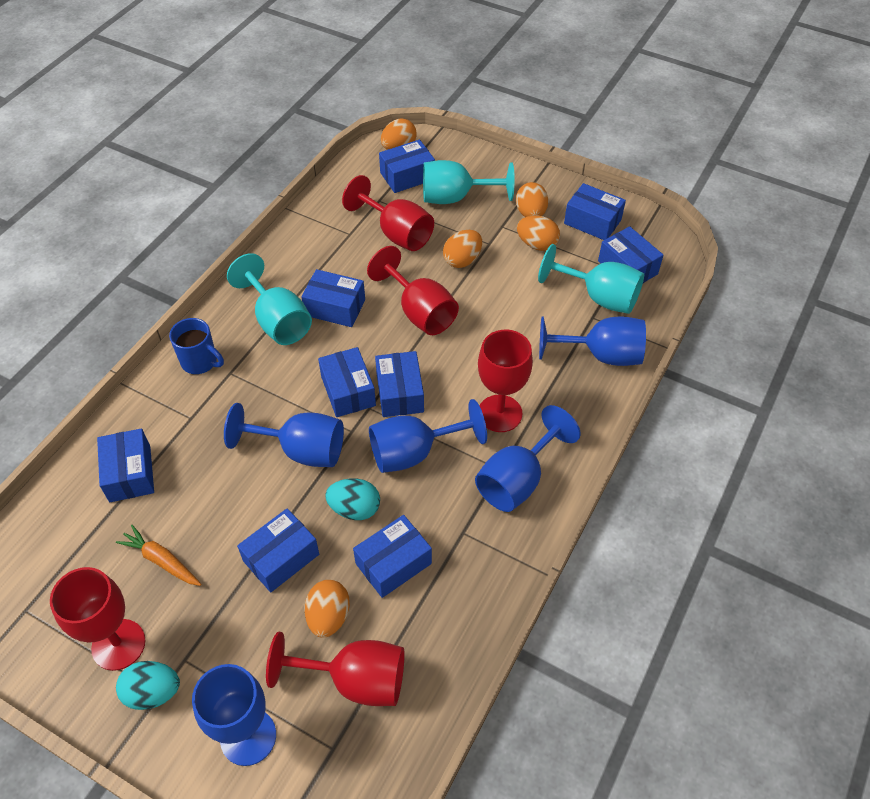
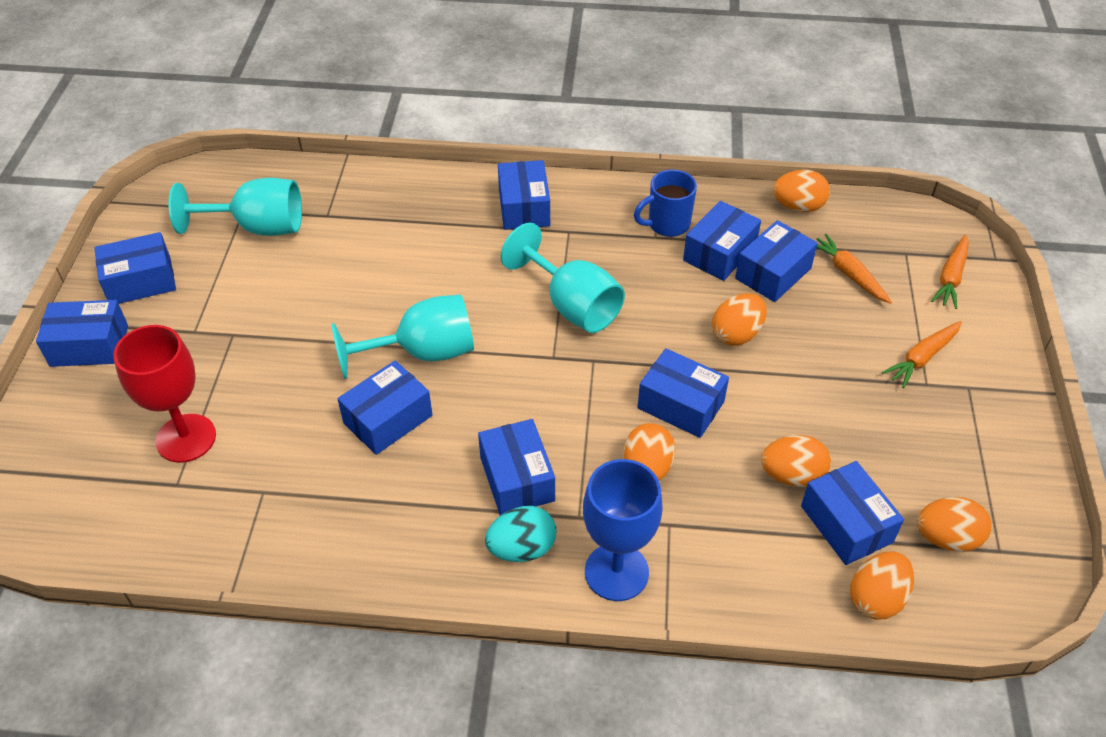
blue goblet: [192,664,276,766] [224,403,344,467] [369,399,487,473] [475,405,581,512] [539,316,646,366] = 5 -> [583,459,663,601] = 1
orange carrot: [116,525,201,586] = 1 -> [817,234,892,304] [882,321,962,388] [931,235,969,309] = 3
orange egg: [304,580,350,638] [381,118,417,150] [443,230,482,268] [516,182,548,217] [517,216,560,251] = 5 -> [623,423,676,480] [712,293,767,346] [761,435,831,487] [773,170,830,212] [850,551,914,620] [917,497,991,552] = 6
red goblet: [50,567,145,671] [266,632,405,706] [342,175,434,251] [367,246,459,335] [478,329,533,432] = 5 -> [113,325,216,463] = 1
turquoise egg: [116,661,180,710] [325,478,380,520] = 2 -> [485,506,556,562] = 1

